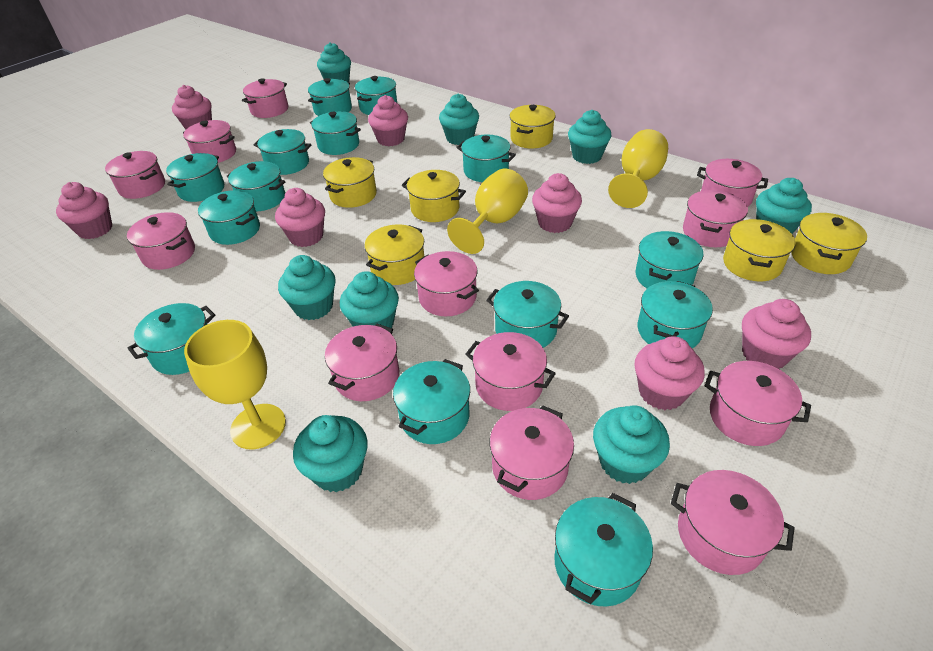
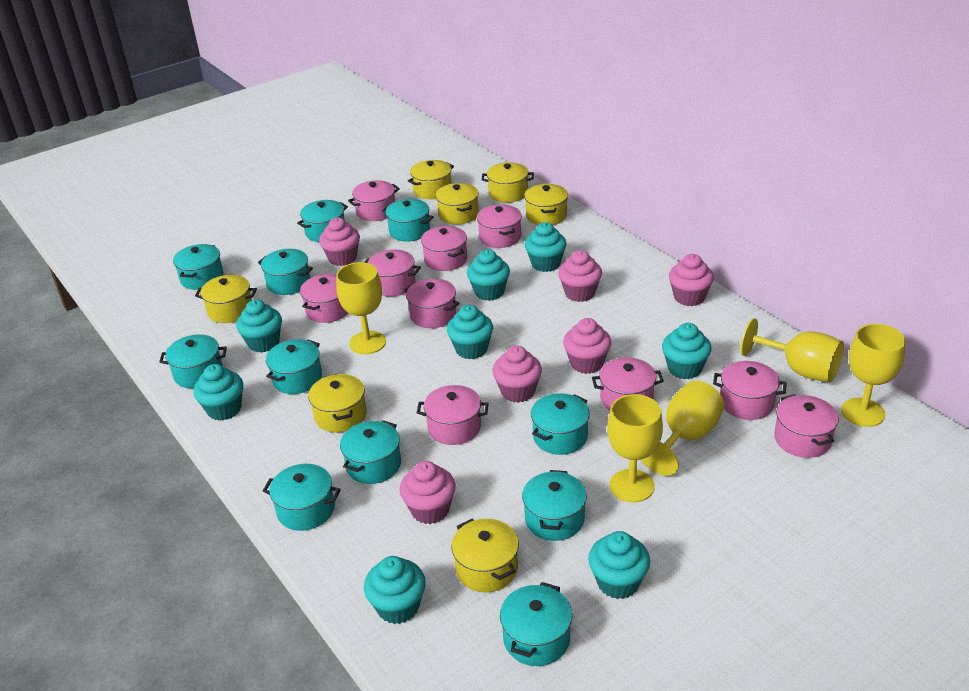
pink cupcake: [56,182,112,239] [172,85,212,130] [275,188,325,247] [368,95,408,146] [532,173,582,233] [634,337,705,410] [742,299,811,369] = 7 -> [319,218,360,266] [400,461,456,524] [492,346,542,403] [558,250,602,302] [563,318,611,374] [669,254,714,306] = 6
pink pot: [105,151,165,199] [127,212,195,270] [183,120,236,163] [242,78,288,118] [325,324,399,401] [414,251,479,316] [466,332,556,411] [490,405,574,500] [671,470,795,575] [683,190,748,247] [697,159,768,207] [705,361,811,446] = 12 -> [300,274,348,323] [348,180,400,221] [365,249,421,297] [404,278,460,328] [417,385,489,445] [421,226,467,271] [477,204,522,248] [592,357,664,410] [713,361,787,420] [774,394,839,458] = 10
turquoise pot: [127,303,215,375] [166,153,224,202] [198,190,260,245] [226,161,285,211] [254,129,312,175] [308,78,352,116] [310,111,361,155] [355,76,397,115] [393,359,470,444] [456,135,516,182] [486,281,569,348] [554,493,653,607] [636,231,703,288] [638,281,713,348] = 14 -> [159,334,227,388] [173,244,224,290] [258,249,313,295] [263,464,341,531] [266,339,322,394] [297,200,348,242] [340,420,401,484] [382,199,434,241] [500,582,572,666] [522,470,587,541] [531,393,590,455] = 11
yellow goblet: [184,320,286,450] [447,169,528,254] [608,129,668,208] = 3 -> [336,262,386,354] [607,394,663,502] [641,381,724,476] [741,318,844,382] [841,324,906,427] = 5
yellow pot: [323,157,377,208] [365,225,424,285] [402,170,466,222] [510,105,556,149] [723,219,796,281] [791,213,867,274] = 6 -> [195,275,257,323] [308,374,367,433] [408,160,454,199] [435,183,479,225] [451,519,519,592] [482,163,534,203] [524,184,568,225] = 7

